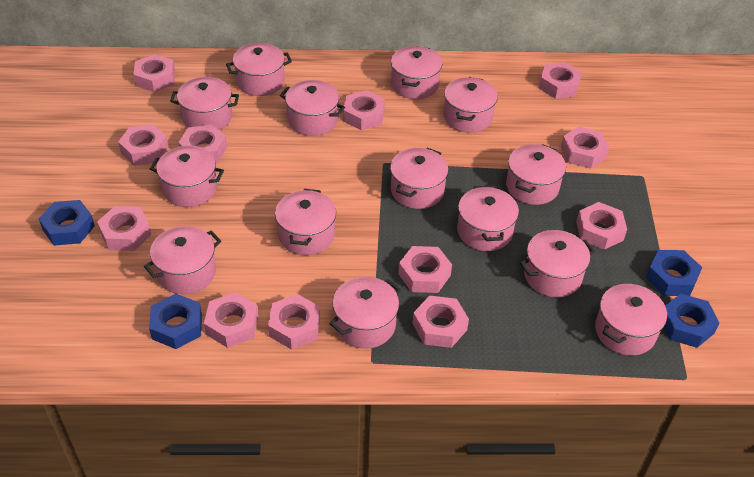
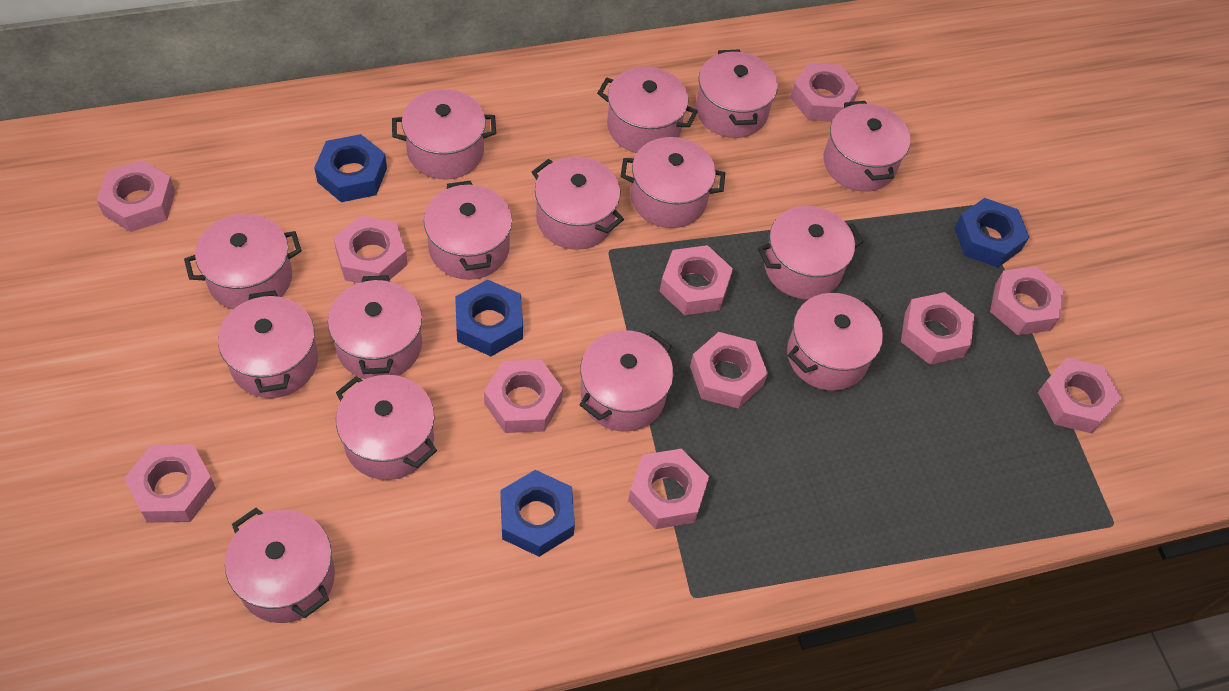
pink nut: [97,206,151,251] [118,124,168,166] [133,54,175,92] [178,124,227,163] [204,292,258,348] [268,294,320,350] [343,90,385,130] [398,246,452,293] [412,296,469,348] [539,62,582,99] [561,127,609,169] [576,202,627,250] = 12 -> [97,160,175,232] [124,444,216,523] [333,216,408,283] [484,360,563,433] [628,449,709,529] [659,245,733,315] [690,332,768,409] [790,63,859,122] [901,292,974,365] [990,266,1065,335] [1038,358,1122,433] = 11
pink pot: [144,226,221,294] [150,146,224,207] [170,77,239,130] [226,43,292,96] [275,189,336,255] [280,80,345,136] [329,277,401,349] [390,148,449,209] [391,46,442,99] [444,77,498,133] [457,186,519,251] [506,144,566,205] [520,230,595,297] [595,284,667,356] = 14 -> [184,214,302,310] [218,290,318,398] [225,508,335,623] [328,275,422,379] [336,375,437,480] [392,89,496,180] [424,181,512,280] [532,157,624,250] [579,330,674,432] [597,67,698,153] [620,137,725,228] [696,49,778,138] [758,206,863,299] [787,293,884,391] [823,101,910,192] = 15

